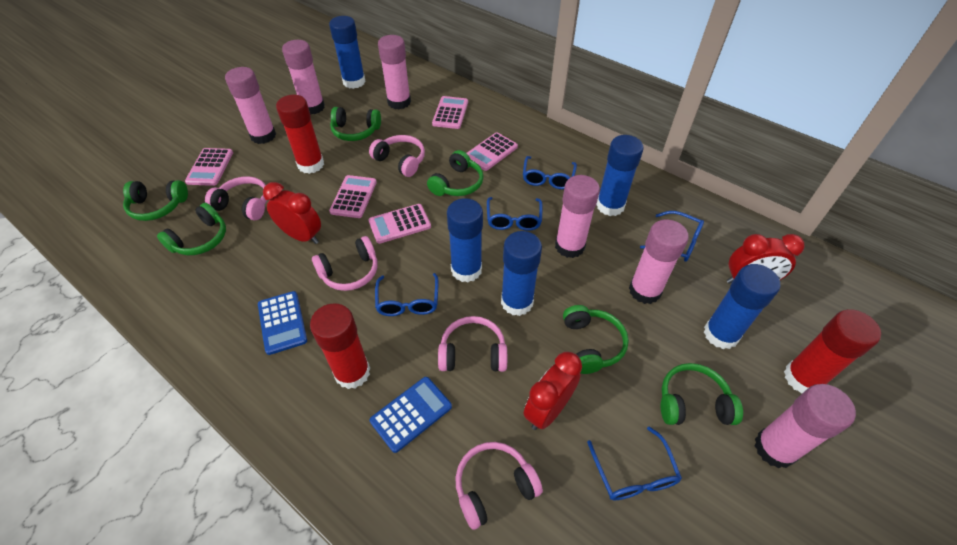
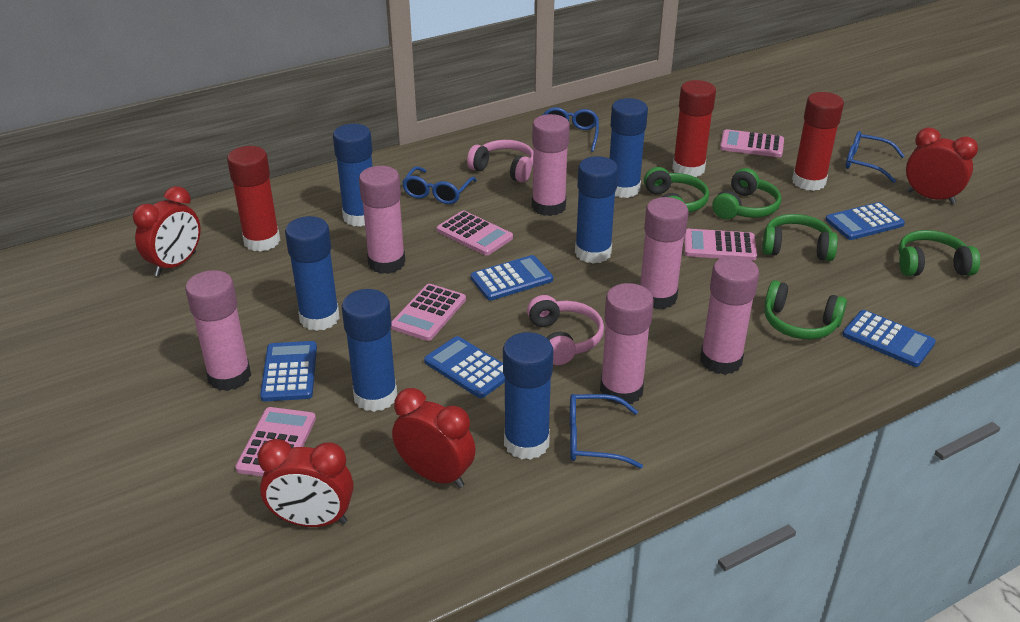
blue calculator: [258,291,307,355] [370,377,452,453] = 2 -> [260,341,317,402] [424,336,505,398] [470,255,553,301] [825,202,905,240] [842,310,936,367] = 5
blue glasses: [375,273,439,316] [487,197,543,231] [523,156,577,189] [587,426,682,500] [640,211,704,262] = 5 -> [402,166,477,204] [543,107,599,152] [570,394,643,469] [845,131,905,183] = 4
blue glue stick: [329,16,366,89] [447,198,483,283] [501,231,542,316] [596,135,643,216] [704,264,780,349] = 5 -> [285,216,340,331] [333,124,373,227] [342,289,397,412] [503,332,553,460] [575,156,618,264] [610,98,648,198] = 6
green headphones: [123,180,188,221] [157,203,226,255] [330,107,381,141] [427,150,484,196] [563,305,629,374] [661,363,743,425] = 6 -> [644,167,709,212] [712,168,781,219] [762,214,838,261] [764,280,847,339] [899,230,980,276] = 5
pink headphones: [205,176,267,221] [312,236,377,291] [369,135,425,177] [438,316,507,372] [455,442,543,530] = 5 -> [467,140,533,183] [527,295,604,365] = 2
red clock: [263,182,321,244] [523,352,582,430] [727,234,804,284] = 3 -> [133,186,201,276] [258,439,353,527] [392,388,476,488] [906,127,978,204] = 4

